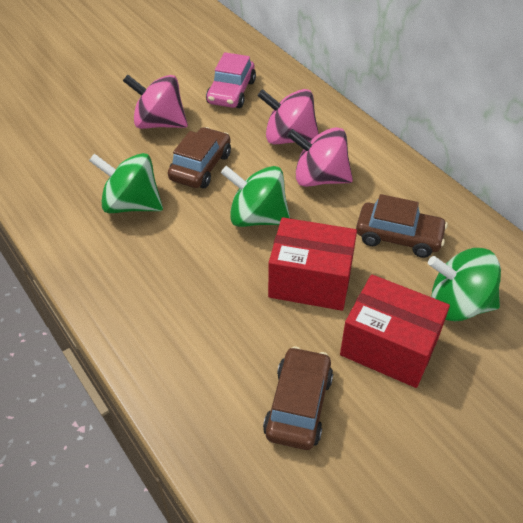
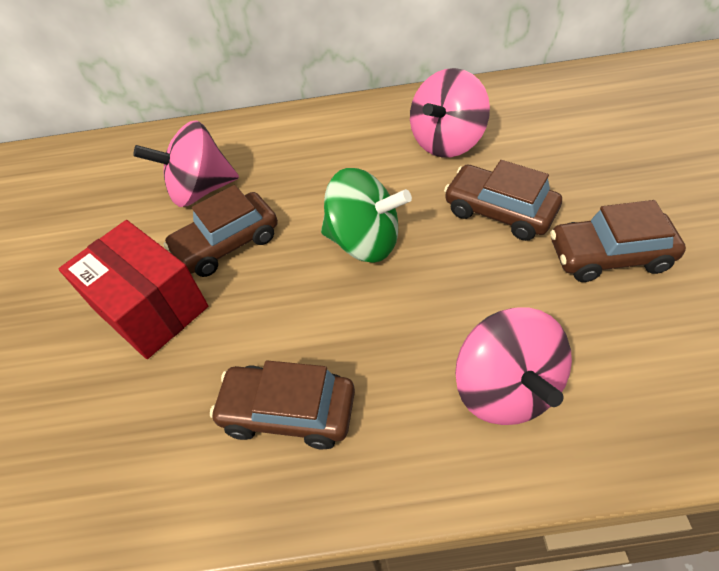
brown car: [168,127,231,188] [263,346,333,450] [356,194,448,258] = 3 -> [163,185,278,277] [210,360,355,450] [444,160,562,241] [550,200,686,282] = 4
green spinning top: [89,153,163,213] [221,166,290,227] [428,248,501,322] = 3 -> [321,168,412,263] = 1
pink car: [206,52,256,108] = 1 -> none = 0
red box: [268,217,357,311] [340,274,450,388] = 2 -> [59,220,208,359] = 1

